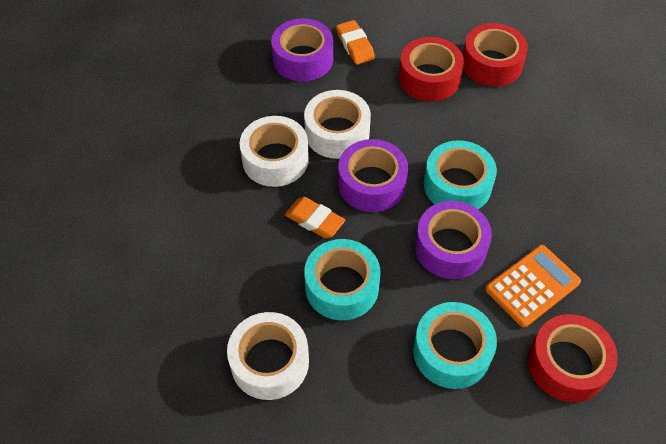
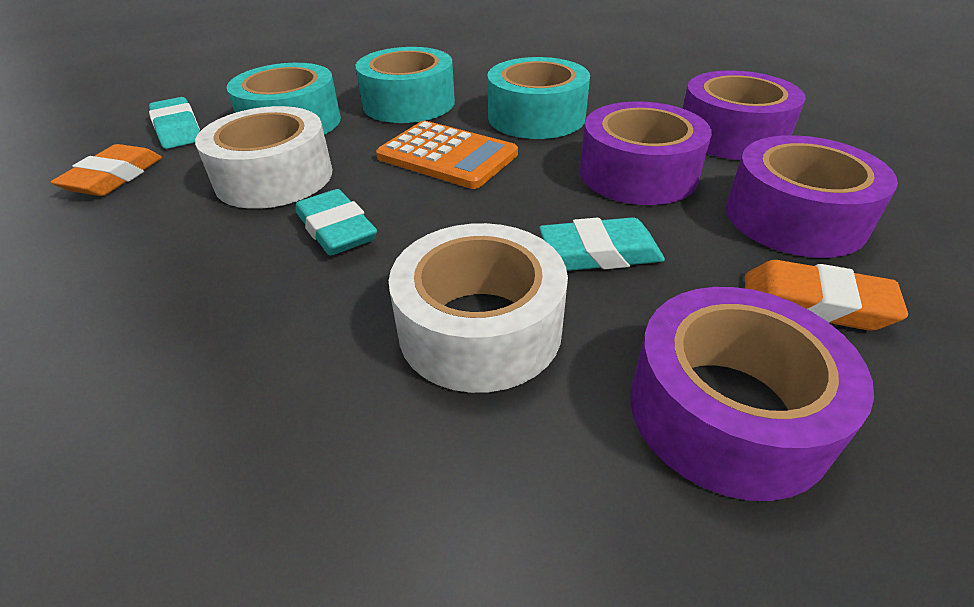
purple tape: [271,19,333,82] [338,139,408,212] [415,201,492,279] = 3 -> [580,101,712,205] [630,287,874,501] [682,70,806,160] [726,135,898,258] = 4
red tape: [399,37,464,101] [463,23,528,87] [528,314,618,402] = 3 -> none = 0
turquoise eraser: none = 0 -> [149,97,200,149] [296,189,377,256] [539,217,665,271] = 3
white tape: [227,312,309,400] [240,116,309,187] [304,90,371,159] = 3 -> [195,106,332,209] [389,223,568,393] = 2

